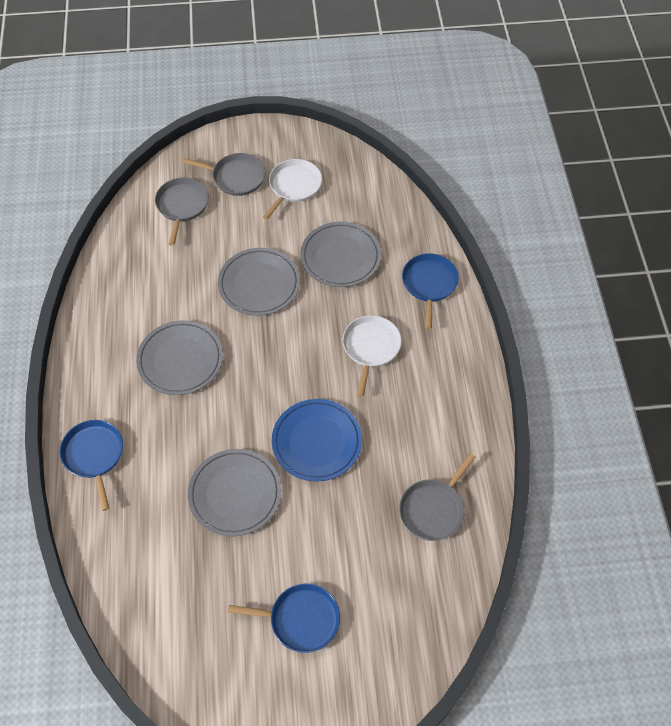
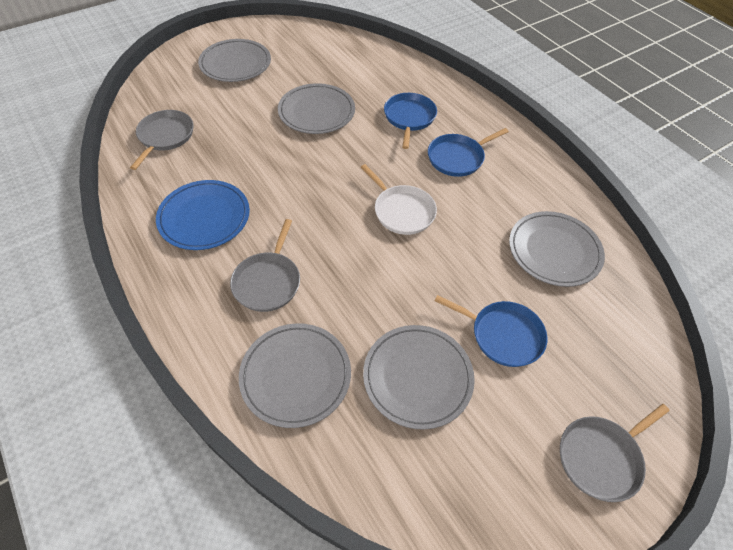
grey plate: [136,320,223,395] [188,449,281,536] [218,248,300,316] [300,222,381,287] = 4 -> [198,39,271,82] [239,323,351,428] [278,83,355,134] [363,325,475,430] [509,211,605,287] = 5
white pan: [263,159,322,220] [343,315,402,397] = 2 -> [361,164,437,235] = 1

